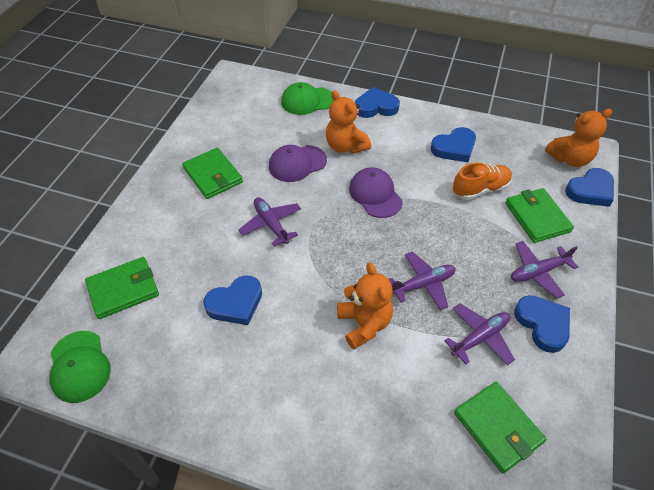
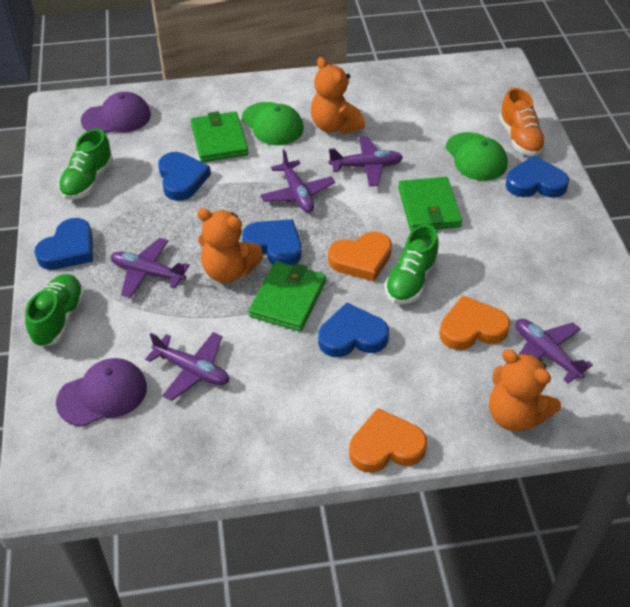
green shoe: none = 0 -> [25,274,85,347] [58,129,113,200] [384,224,439,304] = 3
green wallet: [85,257,159,319] [182,148,243,199] [454,382,547,473] [505,188,574,243] = 4 -> [191,111,248,163] [249,261,326,332] [398,177,462,232] = 3
orange heart: none = 0 -> [328,232,392,281] [349,408,427,473] [439,295,510,350] = 3
purple plane: [238,197,301,246] [388,251,456,310] [444,304,515,365] [511,241,578,298] = 4 -> [110,238,190,298] [145,332,229,401] [260,149,335,213] [329,136,403,186] [515,319,593,383] = 5

